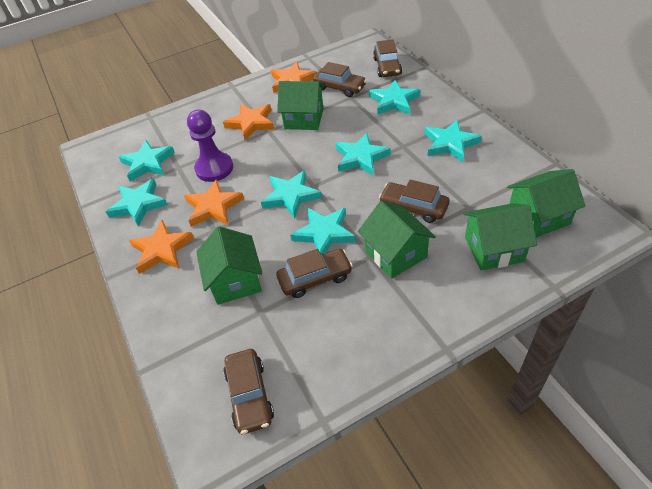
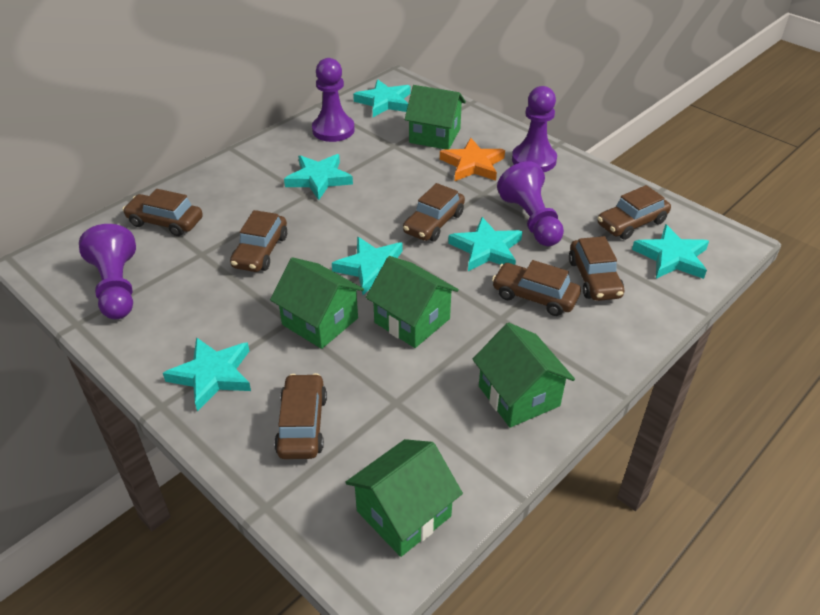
brown car: [223,349,274,434] [277,249,353,298] [313,62,367,97] [373,39,402,77] [379,180,450,223] = 5 -> [122,189,203,236] [230,210,287,272] [274,373,327,459] [403,183,465,242] [492,260,581,316] [569,236,624,301] [598,185,671,240] = 7
orange star: [129,220,194,274] [184,179,244,227] [223,104,275,140] [271,62,317,93] = 4 -> [440,138,505,181] = 1
purple pawn: [187,110,233,182] = 1 -> [79,224,136,319] [312,58,355,142] [497,161,564,246] [512,86,557,172] = 4
turquoise star: [106,179,168,227] [119,140,175,182] [261,170,322,219] [290,207,356,254] [335,133,391,176] [369,80,420,115] [425,120,482,162] = 7 -> [163,337,251,412] [284,154,353,200] [332,237,403,295] [353,79,411,117] [448,217,522,271] [632,224,709,279] = 6

